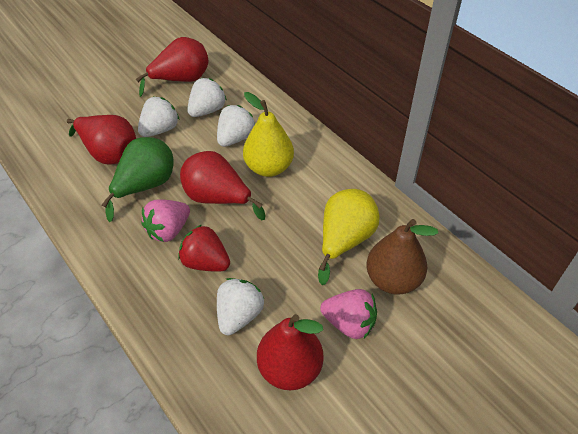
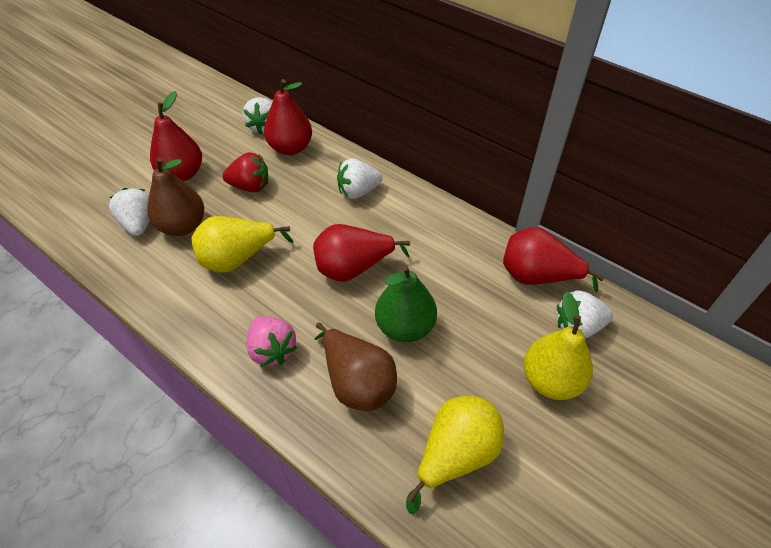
brown pear: [366,219,438,294] = 1 -> [147,157,204,236] [315,322,397,411] = 2
pink strawberry: [141,199,190,242] [320,289,377,339] = 2 -> [246,316,297,367] = 1
yellow pear: [243,92,294,177] [318,189,379,285] = 2 -> [192,216,293,273] [406,396,504,514] [523,292,593,400] = 3

